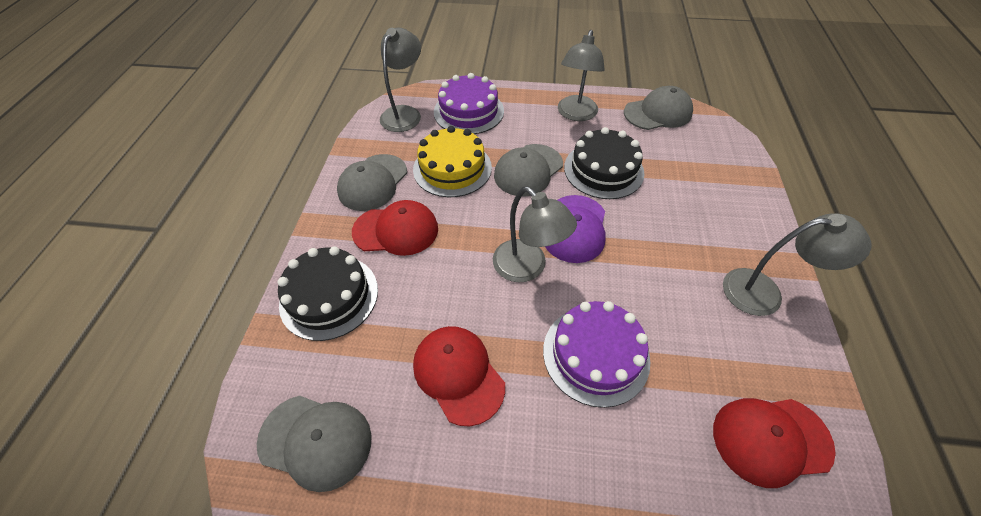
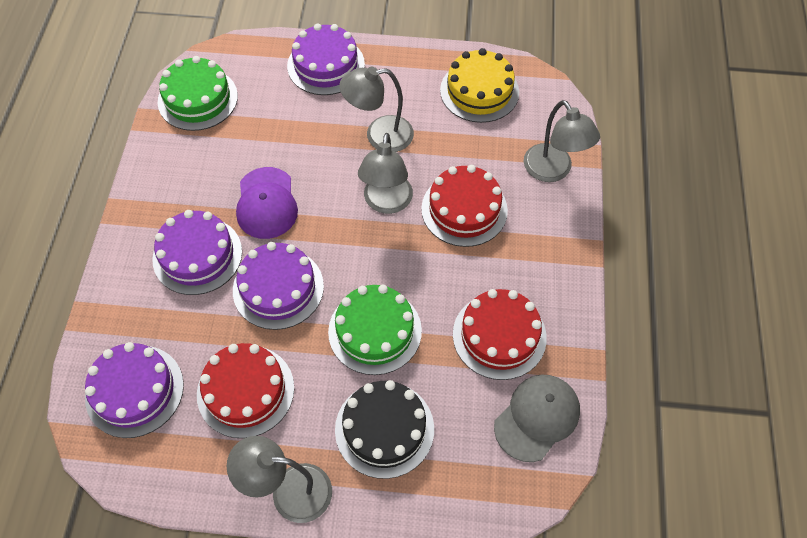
black cake: [277,246,378,341] [564,127,645,199] = 2 -> [335,380,434,479] = 1
green cake: none = 0 -> [158,56,238,131] [328,285,422,375] = 2
grey cap: [257,396,372,492] [337,154,407,211] [494,144,563,197] [624,86,693,130] = 4 -> [494,375,580,462] = 1
purple cake: [434,73,504,134] [543,301,650,408] = 2 -> [85,342,184,438] [152,210,242,295] [233,242,324,330] [287,23,365,95] = 4
red cake: none = 0 -> [197,343,294,438] [421,165,508,247] [453,289,547,380] = 3
red cap: [352,200,438,256] [413,326,505,427] [713,398,836,488] = 3 -> none = 0

